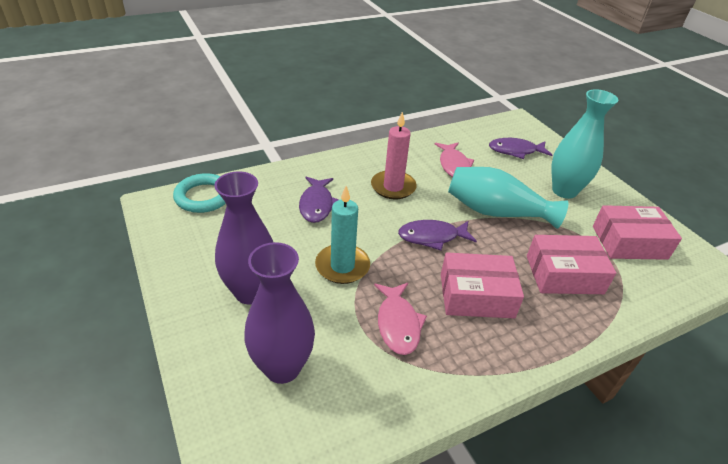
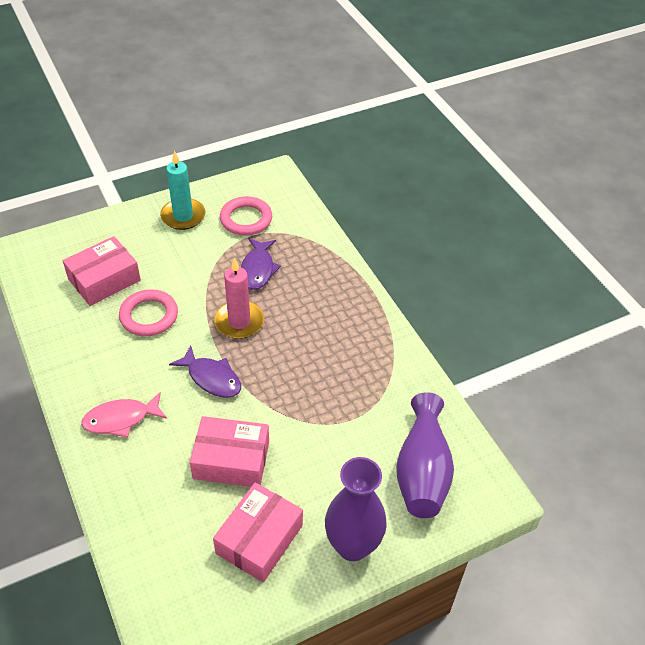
pink fish: [374,283,427,355] [435,143,474,177] = 2 -> [81,392,167,437] = 1
pink ring: none = 0 -> [119,289,178,336] [220,196,272,236] = 2
purple fish: [299,177,339,223] [398,220,477,250] [489,138,552,159] = 3 -> [169,345,241,398] [241,238,281,290] = 2
turquoise ring: [173,173,226,213] = 1 -> none = 0
turquoise vase: [448,167,568,229] [551,89,618,199] = 2 -> none = 0

